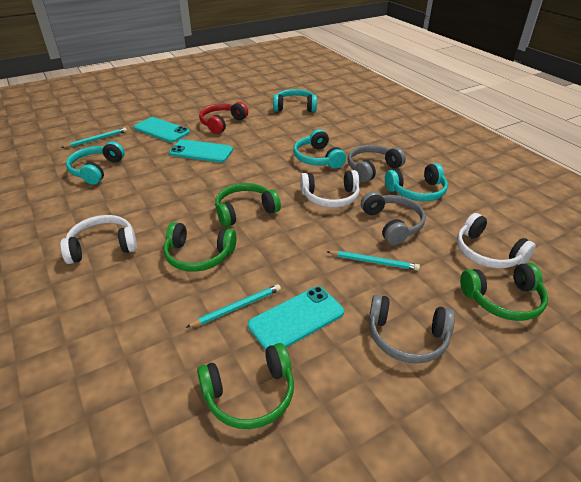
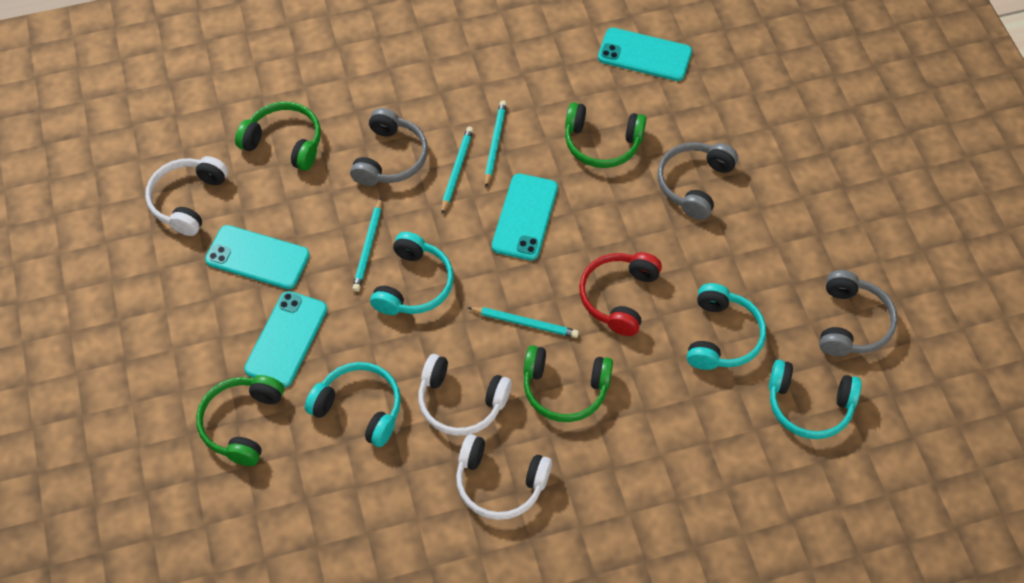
turquoise pencil: [61,128,127,148] [186,284,281,328] [326,251,420,271] = 3 -> [352,198,382,292] [441,127,473,214] [467,307,579,338] [485,100,507,187] = 4
turquoise phone: [134,117,190,142] [169,139,233,163] [248,286,344,350] = 3 -> [205,225,310,289] [244,291,327,388] [492,174,558,260] [598,28,692,81] = 4

